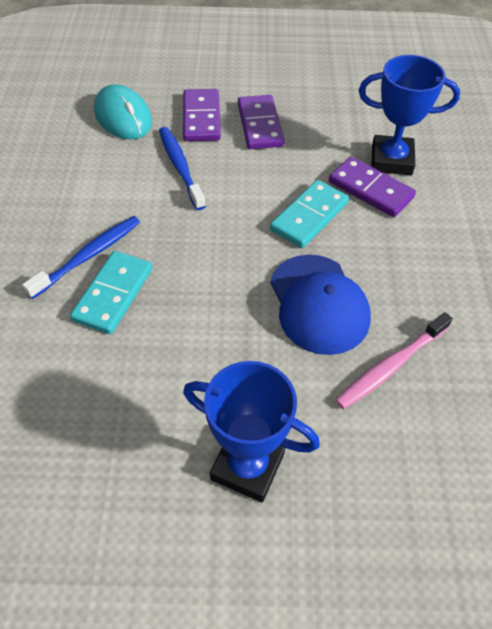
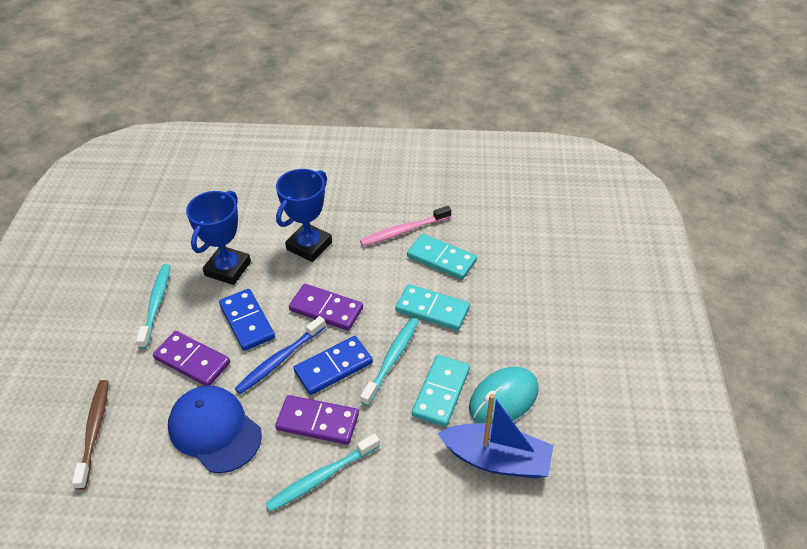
blue boat: none = 0 -> [437,394,554,478] = 1
blue domino: none = 0 -> [219,289,275,351] [293,336,373,395] = 2
blue toothbrush: [22,216,140,299] [159,127,206,210] = 2 -> [234,316,326,394] = 1
brown toothbrush: none = 0 -> [72,380,109,490] = 1
turquoise domino: [70,251,153,334] [270,180,349,248] = 2 -> [395,284,470,331] [407,234,477,280] [412,355,470,427] = 3
turquoise toothbrush: none = 0 -> [136,264,171,349] [265,433,380,512] [360,318,419,406] = 3

